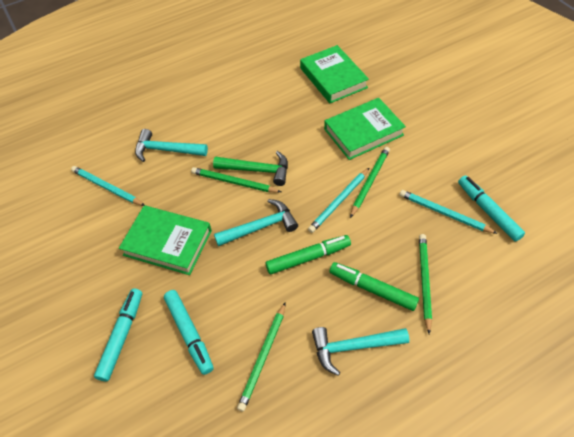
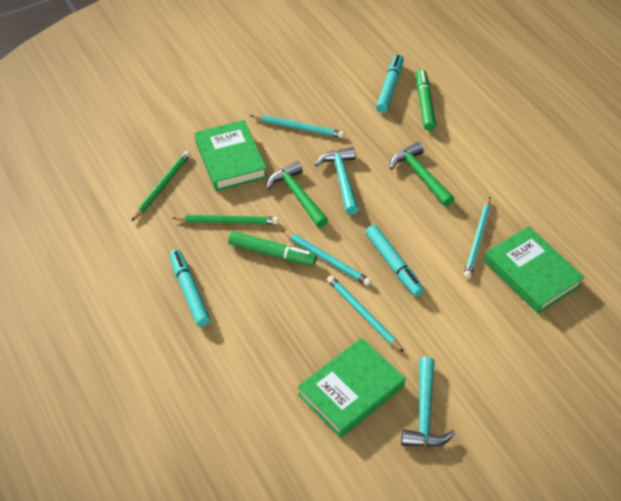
green hammer: [213,151,288,186] = 1 -> [266,161,328,228] [390,142,454,206] = 2
green pencil: [191,167,281,193] [237,302,286,412] [350,147,390,218] [419,234,432,334] = 4 -> [131,151,191,222] [173,215,279,224] = 2
turquoise hammer: [135,129,208,162] [214,199,298,246] [312,327,409,376] = 3 -> [315,147,359,215] [401,357,455,447] = 2
turquoise pencil: [71,166,144,206] [308,168,369,233] [399,190,498,234] = 3 -> [250,115,344,138] [282,230,371,286] [327,275,404,353] [464,197,491,279] = 4

